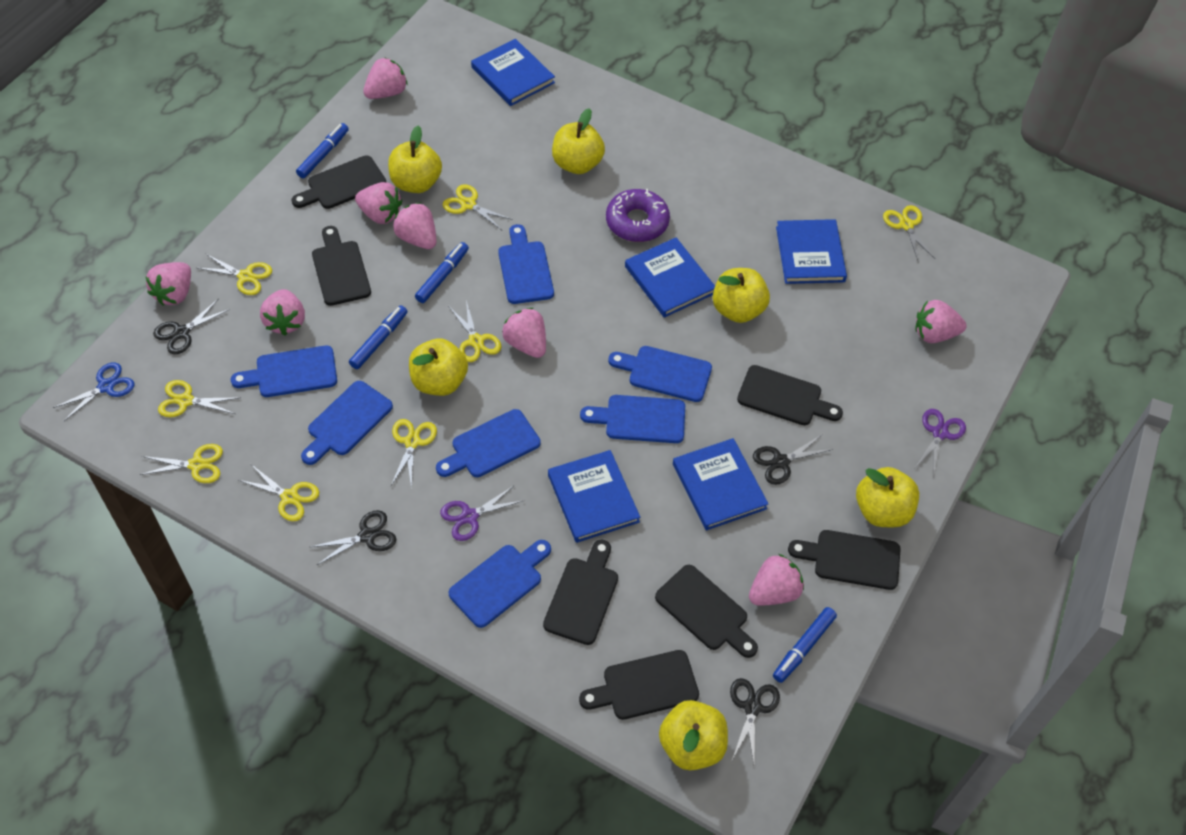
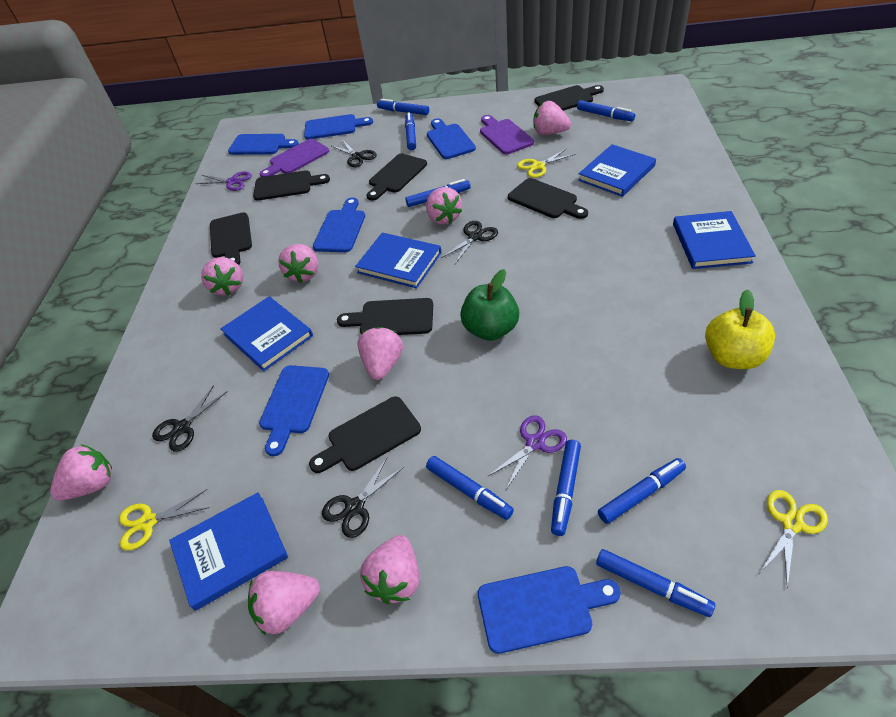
blue cutting board: [231,346,337,397] [301,381,393,465] [436,409,541,477] [449,540,551,628] [498,224,554,304] [580,395,685,443] [608,346,712,402] = 7 -> [228,134,299,155] [259,365,329,456] [304,114,373,140] [313,197,365,252] [427,118,476,159] [478,566,621,654] = 6
blue marker: [296,123,349,178] [349,305,407,369] [415,242,469,303] [773,607,837,683] = 4 -> [377,99,429,115] [405,112,416,150] [405,179,471,207] [426,456,514,520] [551,440,581,536] [577,100,635,121] [596,549,715,617] [598,458,686,524] = 8
blue scissors: [53,362,134,422] = 1 -> none = 0
green apple: none = 0 -> [460,269,519,341] = 1
purple cutting board: none = 0 -> [260,139,329,177] [480,115,534,154] = 2
purple donut: [606,189,670,242] = 1 -> none = 0
yellow apple: [388,125,442,193] [409,338,468,396] [552,108,605,174] [659,700,728,770] [713,268,770,323] [856,467,919,527] = 6 -> [705,289,775,369] = 1
yellow scissors: [139,444,223,483] [158,380,241,417] [198,253,272,295] [239,465,319,521] [391,419,437,490] [443,184,513,230] [449,300,501,362] [883,205,935,260] = 8 -> [119,489,210,551] [517,148,576,178] [760,490,828,588] = 3

